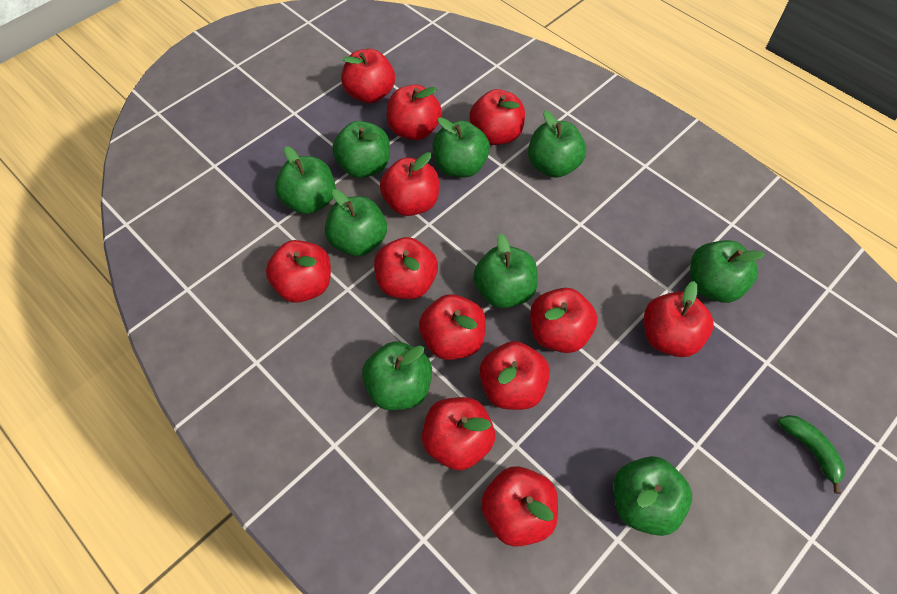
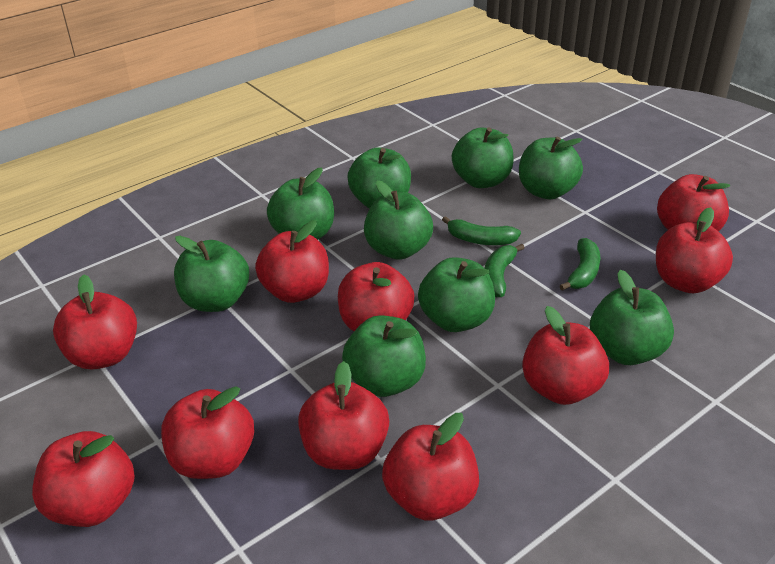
green banana: [778,415,845,494] = 1 -> [442,216,521,245] [484,244,524,297] [560,238,600,291] = 3
red apple: [266,240,331,303] [341,49,395,103] [374,237,438,299] [380,152,439,216] [387,85,442,140] [419,294,486,360] [422,397,495,470] [469,89,525,145] [479,341,550,410] [481,466,558,547] [530,288,598,353] [644,281,714,357] = 12 -> [32,431,135,527] [53,274,137,369] [161,386,254,479] [255,220,329,303] [298,361,389,470] [338,262,414,331] [382,413,479,520] [522,306,609,405] [656,207,733,293] [657,174,730,231] = 10

